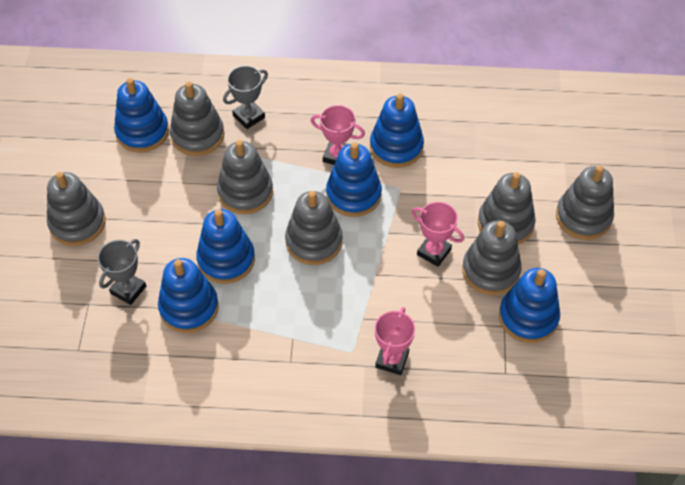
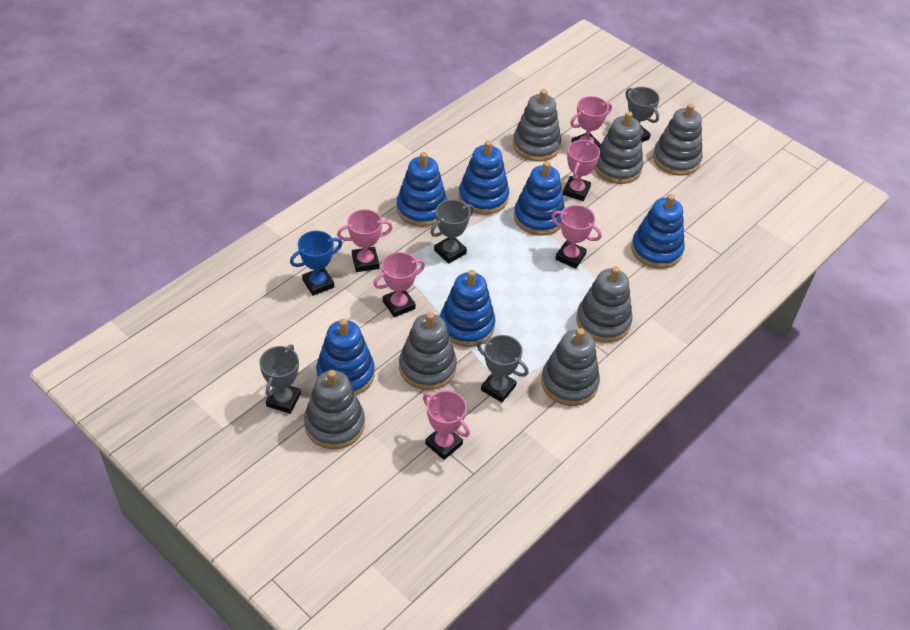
blue trophy: none = 0 -> [290,231,342,296] = 1
grey trophy: [98,239,146,305] [223,65,268,129] = 2 -> [259,344,301,414] [430,200,474,264] [477,335,529,403] [625,87,660,142] = 4
pink trophy: [311,105,365,165] [375,307,415,375] [412,202,464,267] = 3 -> [337,209,393,272] [373,252,425,317] [423,390,470,460] [551,205,602,269] [563,140,600,201] [570,96,612,148] = 6

